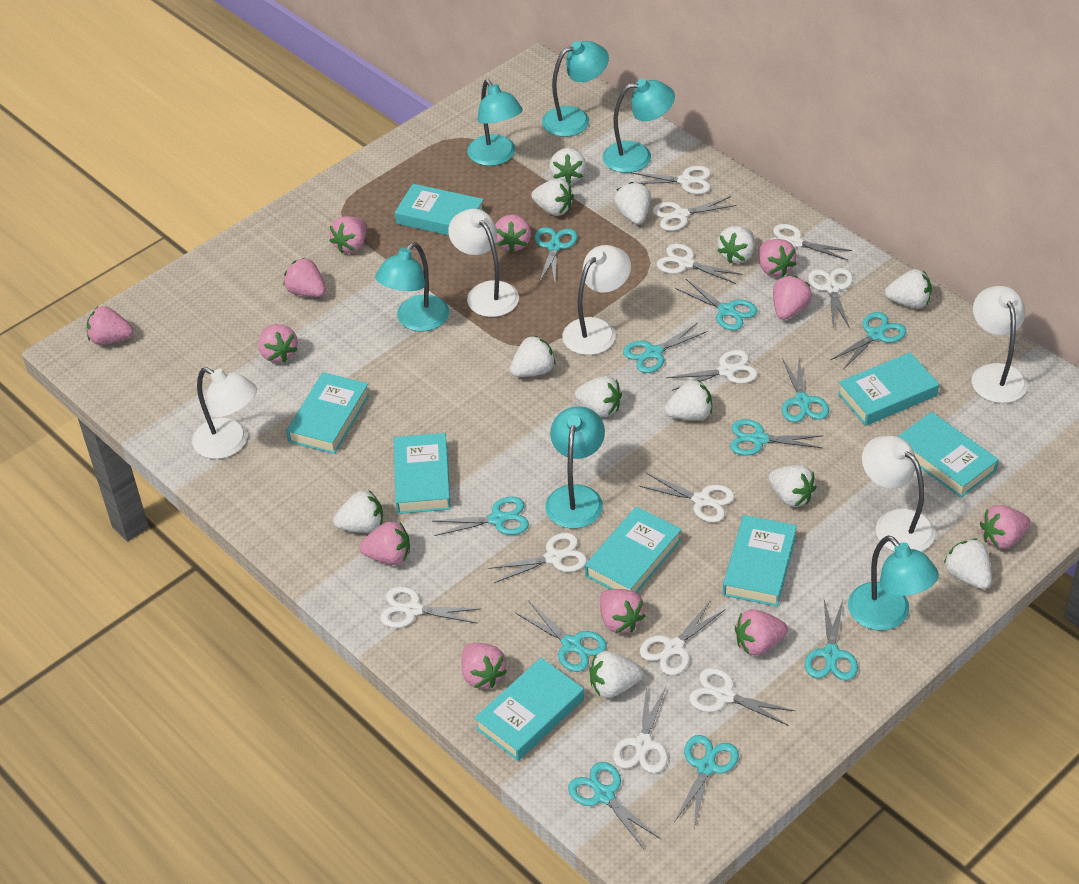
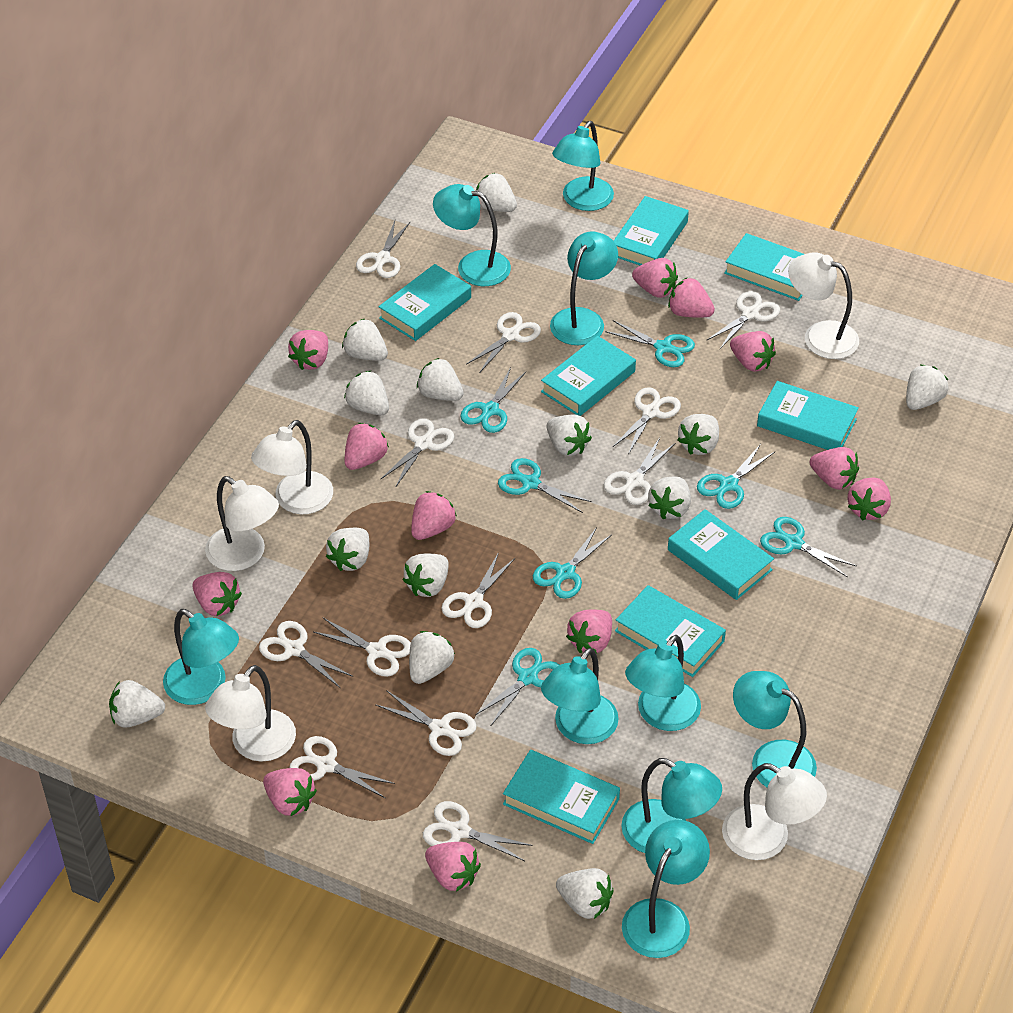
turquoise lamp: [375,242,449,332] [467,80,523,166] [542,41,609,137] [545,406,605,529] [603,79,675,173] [848,535,939,630] = 6 -> [163,609,239,705] [433,184,511,286] [541,648,619,744] [550,232,618,345] [552,121,614,211] [621,758,722,853] [622,820,710,958] [625,635,701,731] [733,671,817,787] = 9
turquoise scissors: [432,496,529,536] [516,601,607,672] [535,227,578,283] [568,762,660,849] [623,323,708,373] [674,735,739,828] [676,279,757,330] [730,419,823,456] [782,358,829,422] [805,600,858,680] [831,312,906,370] = 11 -> [460,367,526,433] [475,648,559,725] [498,458,592,513] [533,527,612,599] [605,320,695,367] [697,444,775,509] [760,517,856,577] = 7
white strawberry: [333,490,383,533] [510,335,556,377] [531,178,574,216] [550,148,586,183] [575,376,622,417] [590,651,643,698] [614,182,651,225] [664,379,712,420] [717,226,755,263] [768,465,817,507] [885,269,932,308] [944,539,992,589] = 12 -> [109,680,165,728] [326,528,369,571] [342,319,388,361] [344,371,389,415] [403,553,449,597] [409,631,455,684] [417,358,464,401] [476,173,517,212] [547,414,592,456] [556,868,614,919] [648,476,691,519] [677,414,719,455] [906,364,948,410] = 13

